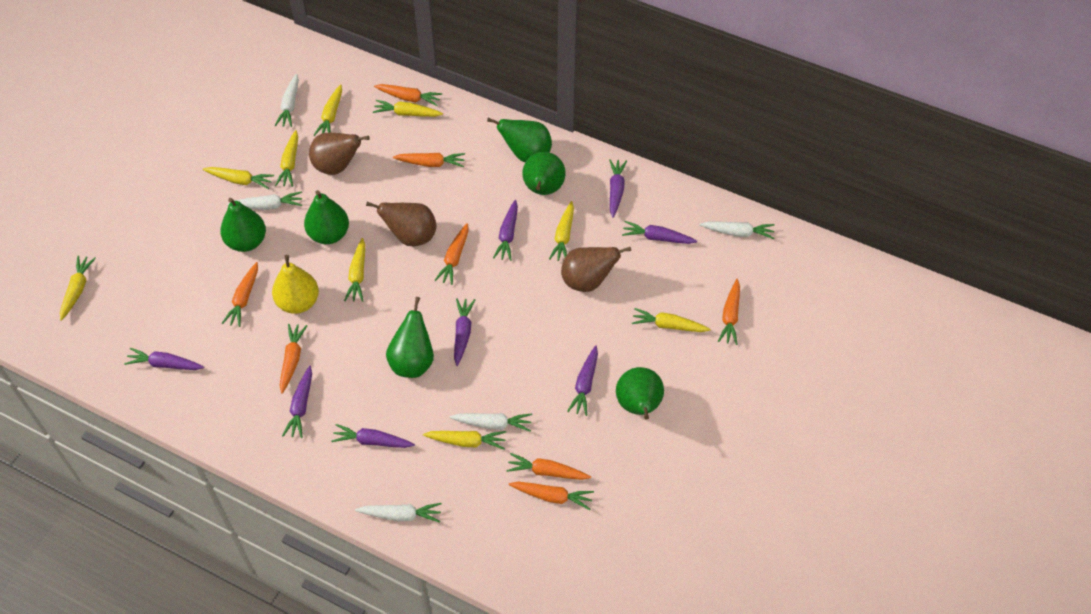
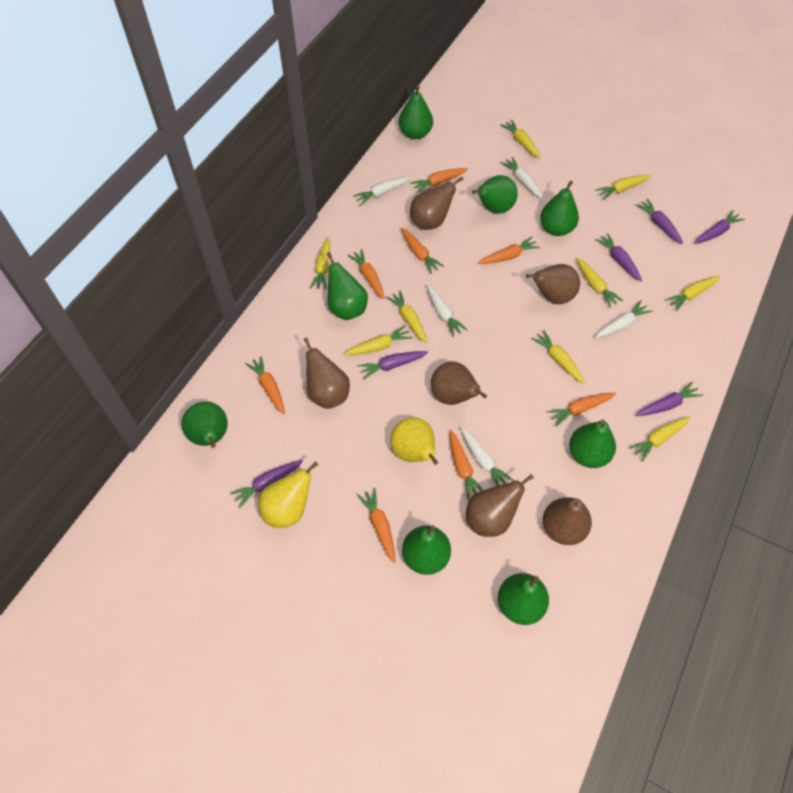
brown pear: [309,133,370,175] [366,202,436,246] [561,247,631,292] = 3 -> [303,337,350,409] [410,177,464,230] [431,361,487,405] [466,474,534,537] [526,264,580,304] [543,497,592,545] = 6
green pear: [220,198,266,252] [304,190,349,244] [386,297,434,378] [487,118,552,162] [522,152,566,195] [616,367,664,420] = 6 -> [181,402,228,448] [327,252,368,320] [399,86,433,139] [402,525,451,575] [472,175,518,214] [498,573,549,625] [540,181,579,236] [569,419,616,468] = 8
purple carrot: [124,348,204,370] [282,366,312,438] [331,424,415,448] [454,298,475,366] [493,200,518,261] [567,345,598,416] [609,159,627,218] [622,221,697,244] = 8 -> [230,460,303,508] [358,351,428,380] [595,233,642,281] [636,199,683,244] [636,382,703,416] [695,210,745,244] = 6
yellow pear: [272,255,319,314] = 1 -> [258,461,319,528] [390,418,438,465] = 2

